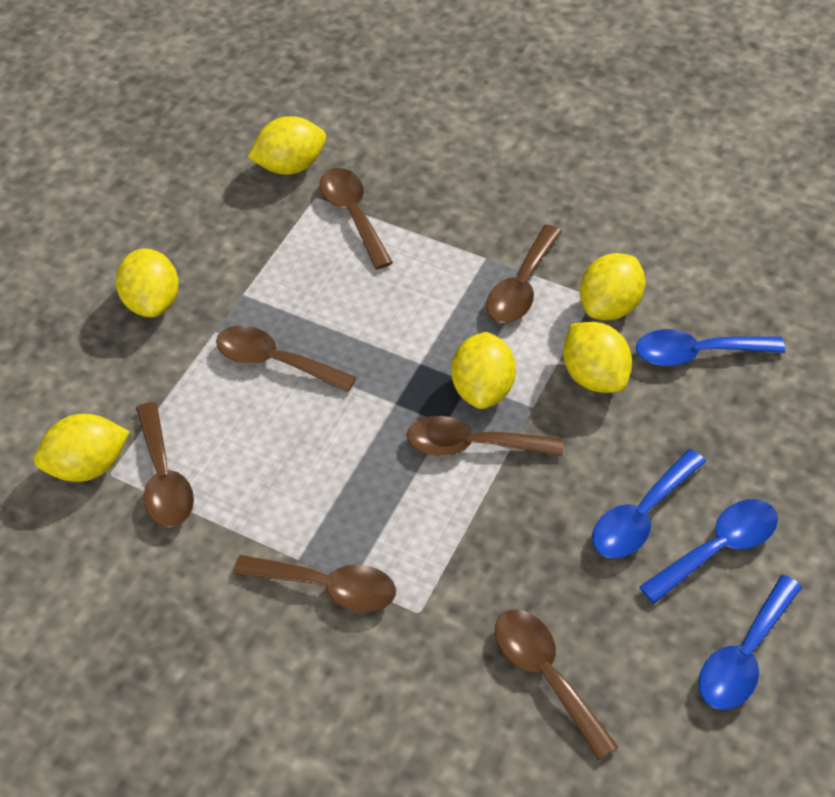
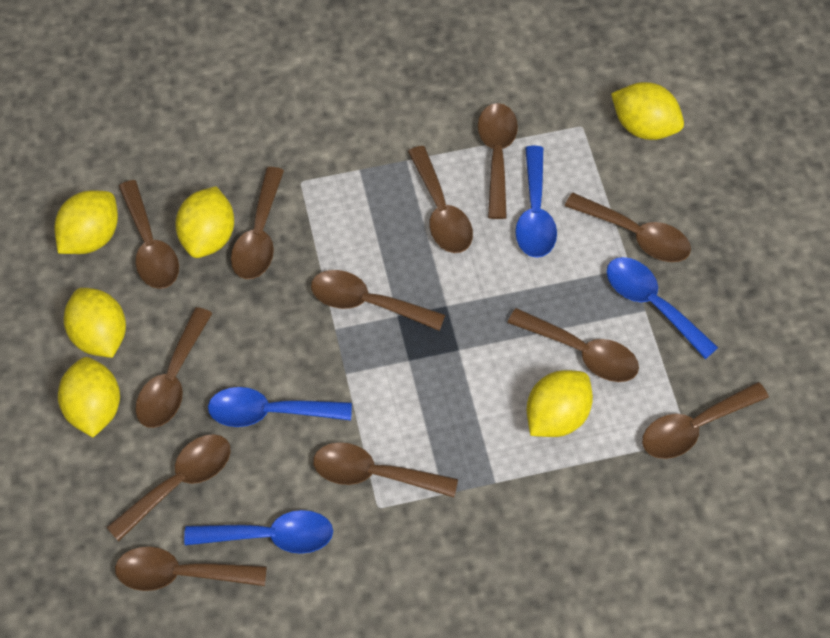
brown spoon: [136,402,194,527] [216,325,356,392] [233,555,396,612] [320,168,393,269] [407,416,563,457] [486,225,562,323] [495,610,618,760] = 7 -> [106,434,231,541] [115,546,267,591] [119,180,179,289] [135,307,212,428] [231,167,284,279] [311,270,445,331] [313,442,458,497] [408,146,473,253] [478,103,518,219] [508,308,639,382] [565,193,691,262] [642,382,769,459] = 12

